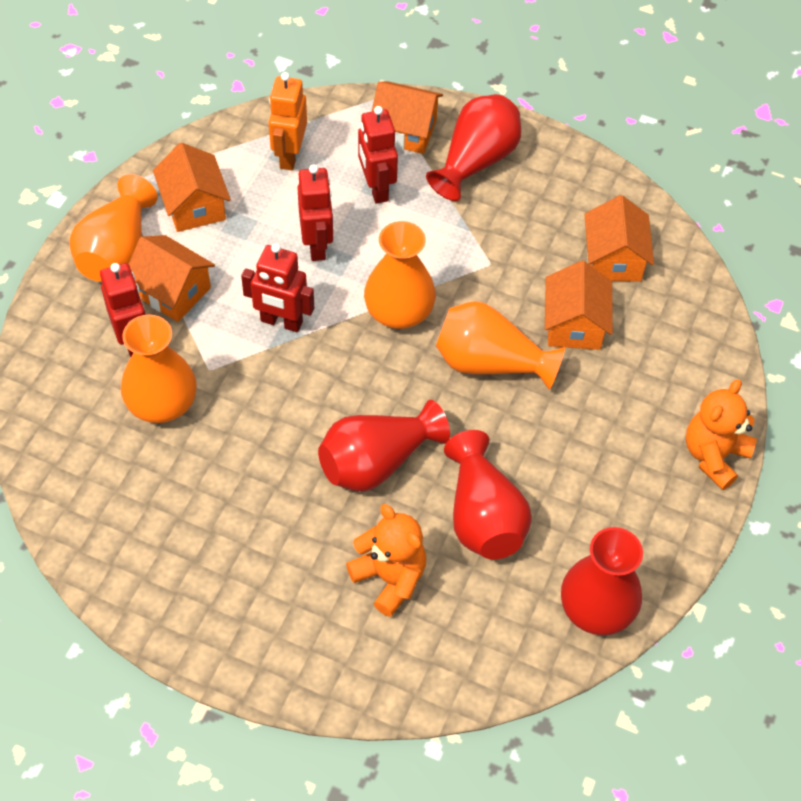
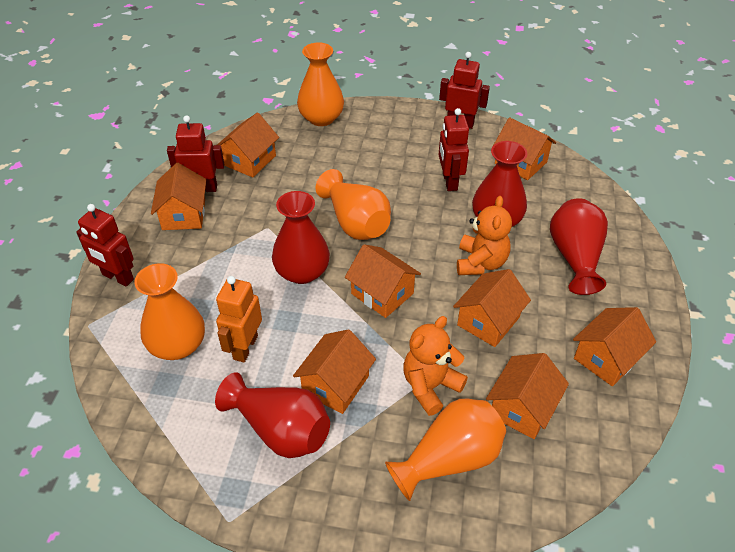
orange house: [128,235,215,322] [153,143,231,232] [372,81,443,154] [545,261,613,350] [584,195,654,282] = 5 -> [151,163,206,230] [217,112,279,177] [293,329,376,414] [345,244,421,318] [453,269,531,347] [486,353,569,439] [494,117,556,180] [573,307,656,386] = 8

